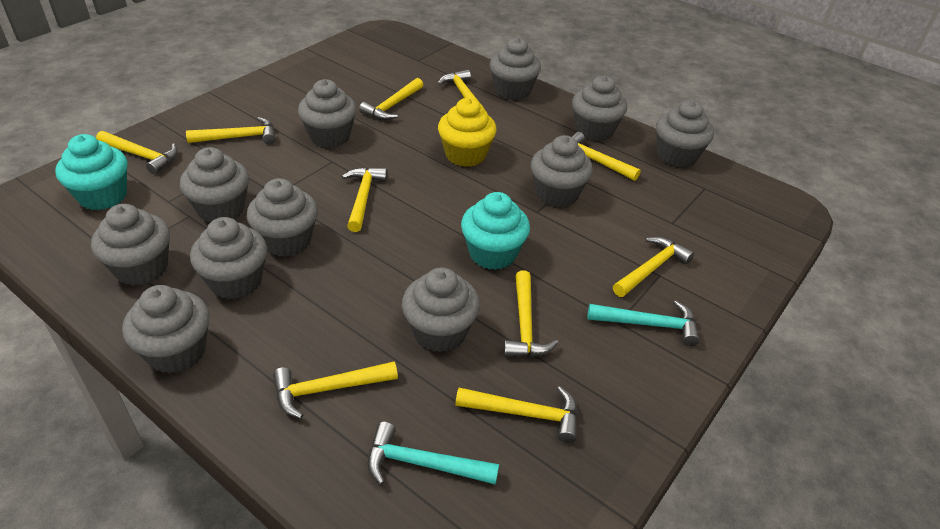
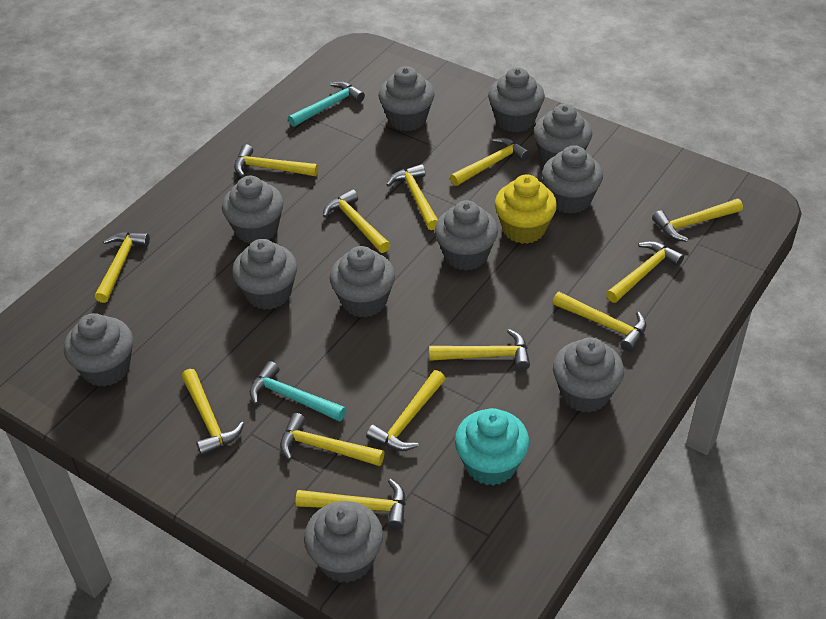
turquoise cupcake: [55,134,127,210] [461,192,530,270] = 2 -> [455,408,529,486] = 1
yellow hammer: [96,131,178,174] [186,117,276,144] [273,362,398,419] [342,167,387,232] [359,78,423,120] [438,70,485,110] [455,386,578,443] [503,270,559,357] [572,132,641,181] [613,236,694,297] = 10 -> [95,232,150,303] [181,369,244,456] [234,144,318,177] [280,413,384,466] [296,479,406,530] [323,189,390,253] [366,370,446,451] [386,164,438,230] [429,329,530,370] [450,138,530,186] [553,292,646,352] [606,241,684,303] [652,199,743,242] = 13

